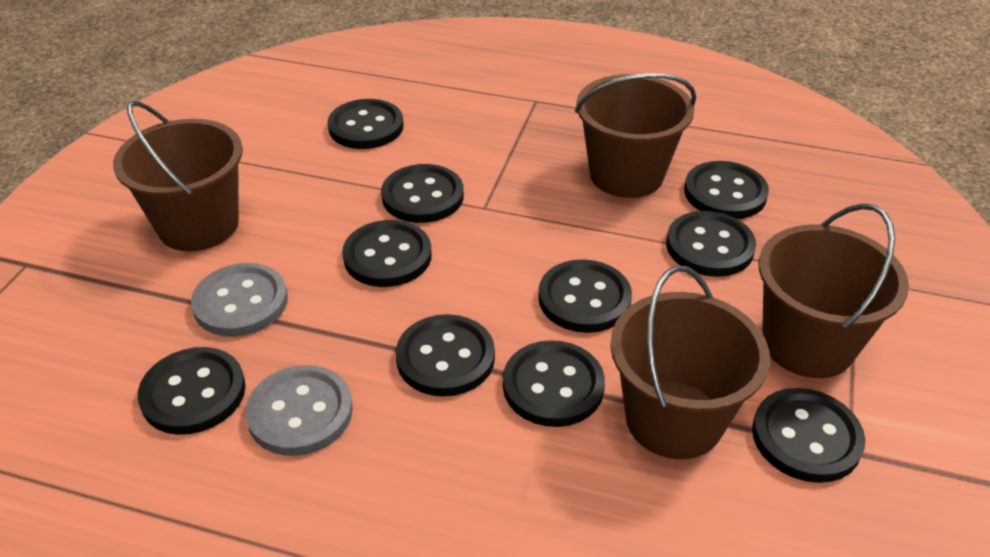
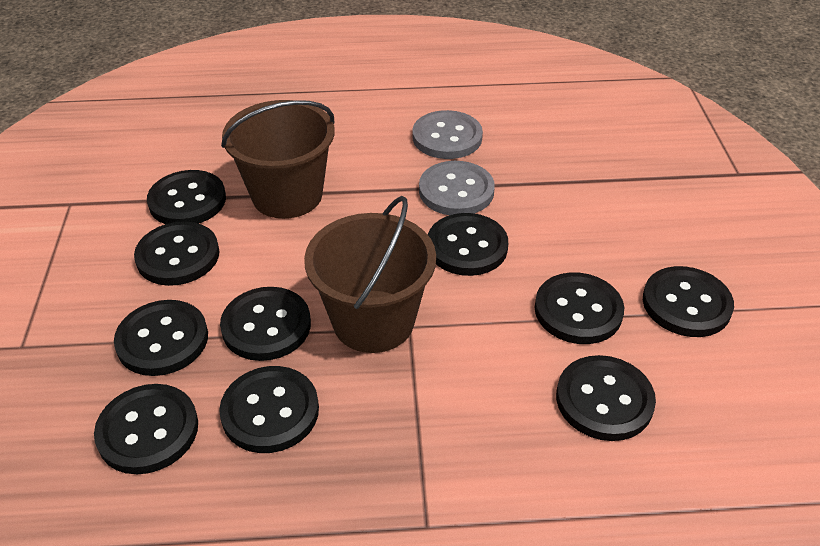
brown bucket: [113,101,243,251] [575,73,696,198] [610,266,770,459] [759,203,909,378] = 4 -> [221,100,335,219] [304,196,436,353] = 2

